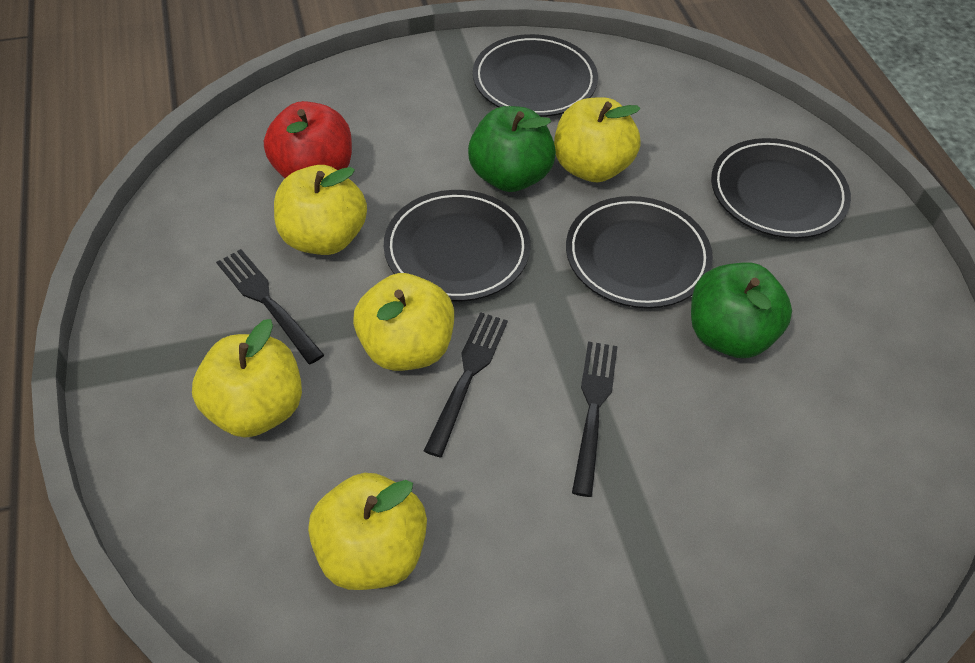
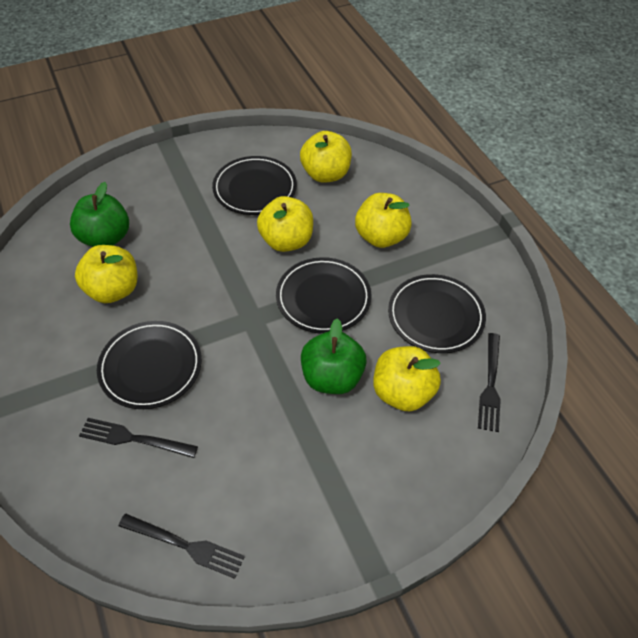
red apple: [264,101,352,178] = 1 -> none = 0

